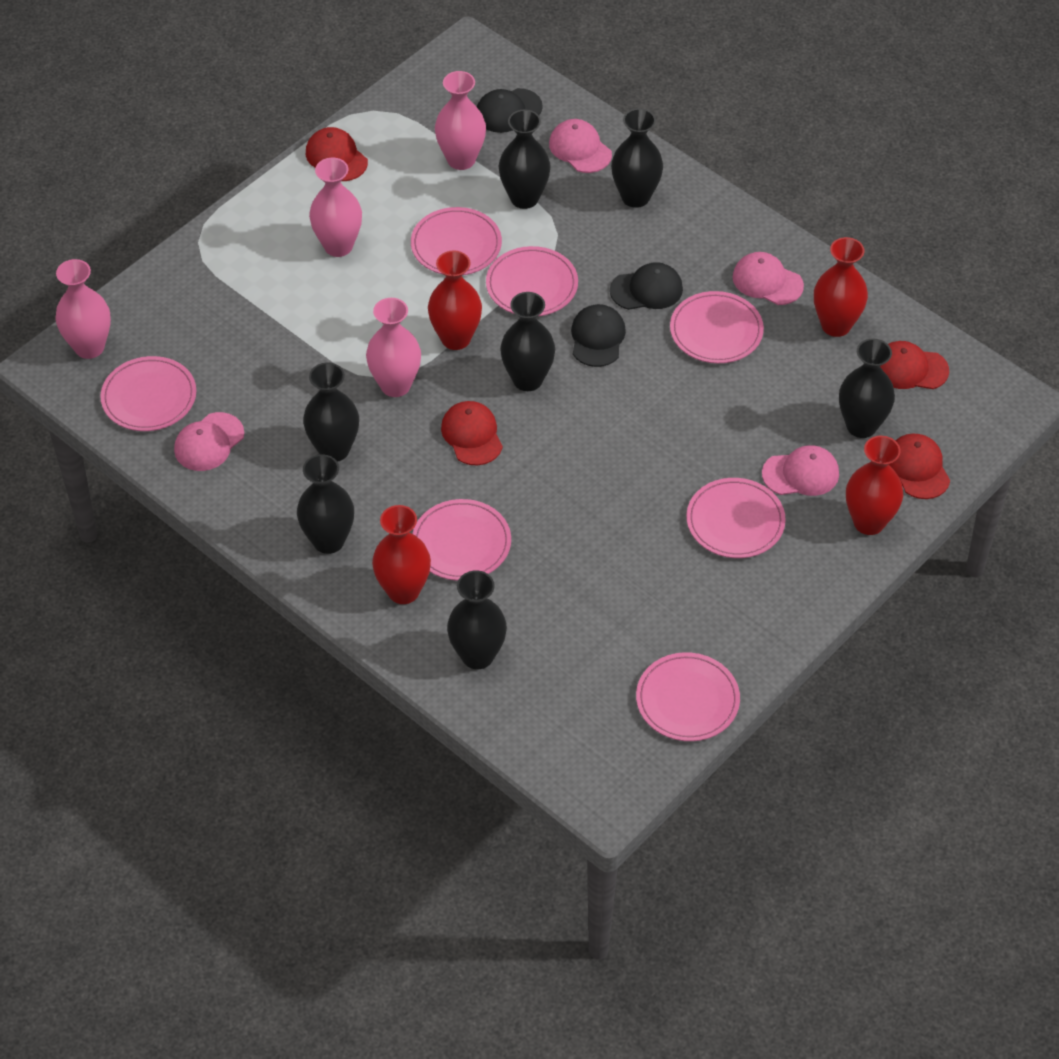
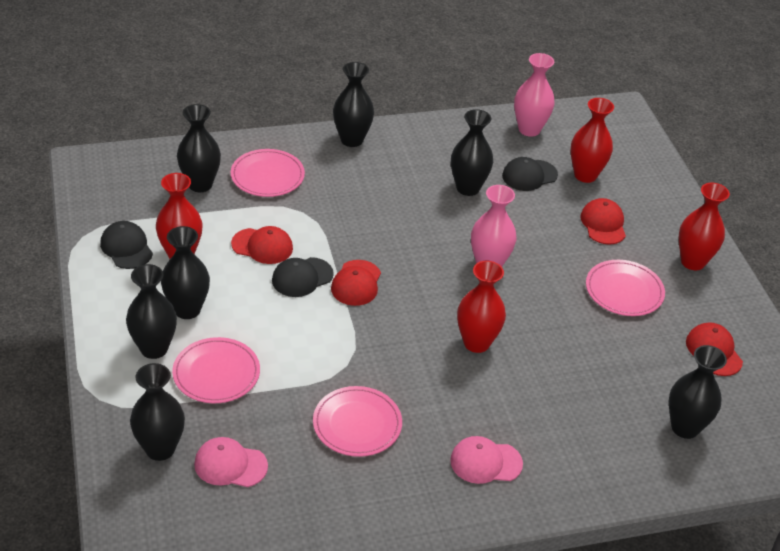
pink cap: [174,412,244,471] [549,119,612,173] [733,252,804,305] [762,445,839,496] = 4 -> [194,437,268,487] [450,436,523,484] = 2
pink plate: [100,356,196,431] [411,207,502,275] [412,499,511,581] [486,246,578,316] [636,652,740,741] [670,291,764,363] [686,478,786,558] = 7 -> [172,337,260,403] [231,149,305,197] [313,386,402,457] [586,260,665,316] = 4
pink vase: [55,259,111,359] [309,158,362,257] [366,298,421,397] [435,71,486,170] = 4 -> [471,185,516,267] [514,53,555,137] = 2

